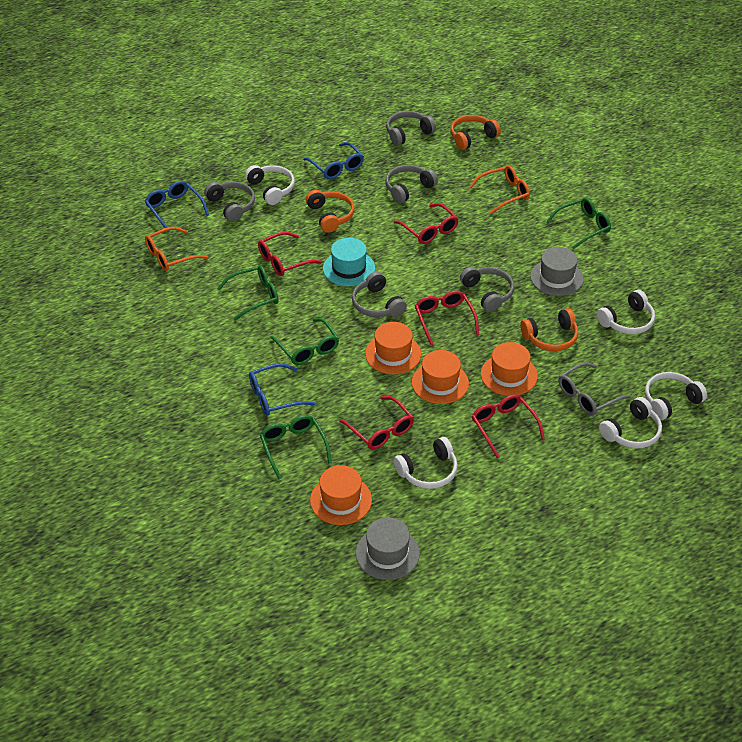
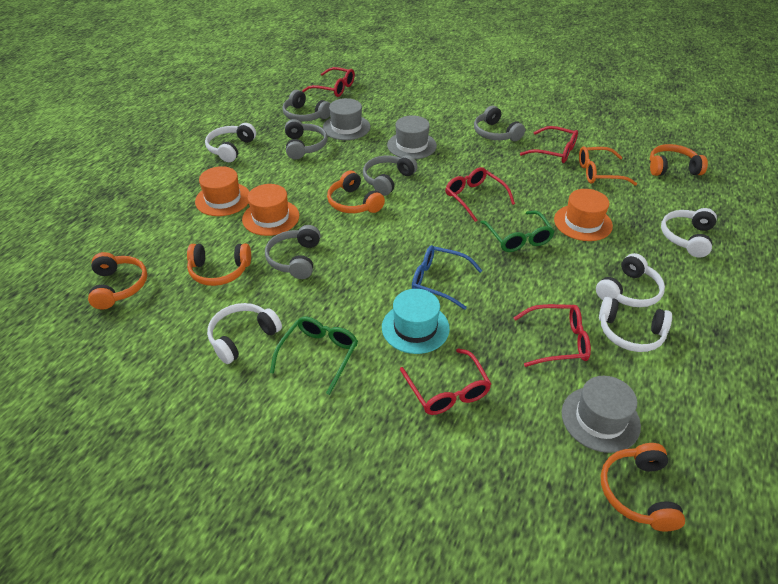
blue glasses: [145,181,209,232] [249,363,315,416] [303,142,364,179] = 3 -> [412,245,483,310] = 1
green glasses: [217,266,279,320] [260,415,332,479] [270,318,339,365] [546,198,611,249] = 4 -> [270,317,358,395] [480,211,555,252] = 2
grey glasses: [559,362,631,415] = 1 -> none = 0
grey hat: [356,517,420,580] [530,247,584,296] = 2 -> [323,98,370,140] [387,115,437,159] [562,376,641,453] = 3
orange glasses: [145,227,208,271] [469,165,530,214] = 2 -> [579,146,637,186] = 1
orange hat: [310,465,372,525] [365,322,421,375] [412,350,469,404] [481,342,538,396] = 4 -> [195,166,250,216] [242,184,299,236] [554,189,613,241] = 3
orange headphones: [306,190,355,232] [450,115,501,150] [520,308,578,351] = 3 -> [88,252,147,310] [187,243,251,286] [327,171,385,213] [601,443,685,531] [650,144,708,176] = 5

